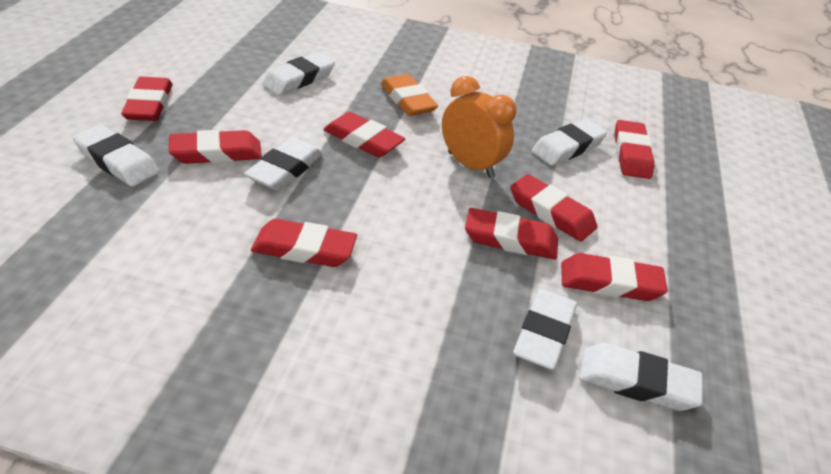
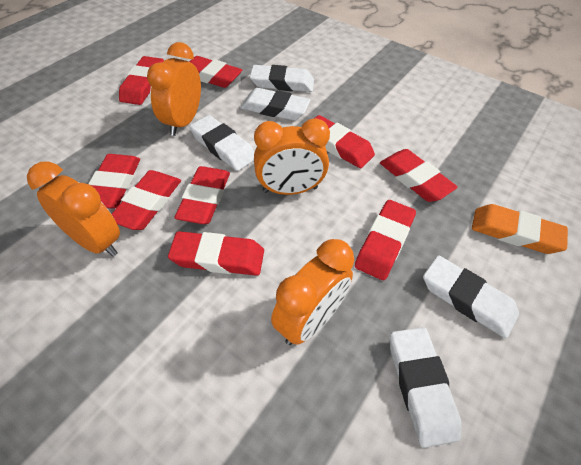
orange clock: [442,76,516,178] = 1 -> [27,162,120,257] [147,42,201,136] [254,118,330,195] [271,239,354,345] = 4
red eraser: [121,77,172,121] [169,130,262,164] [251,219,357,267] [323,112,405,158] [465,208,558,260] [510,174,597,241] [561,253,668,301] [614,120,655,179] = 8 -> [89,154,140,209] [112,170,181,230] [119,56,164,105] [168,231,264,276] [174,166,230,224] [189,56,242,88] [315,115,375,168] [355,200,416,280] [380,149,458,202] = 9
white eraser: [72,125,159,187] [244,137,323,191] [262,52,335,95] [513,289,577,370] [532,119,607,166] [579,343,703,411] = 6 -> [189,115,255,171] [241,88,311,121] [250,65,314,92] [390,327,462,448] [423,255,519,338] = 5

